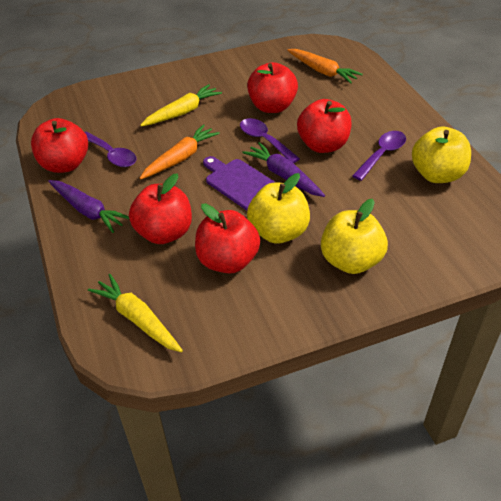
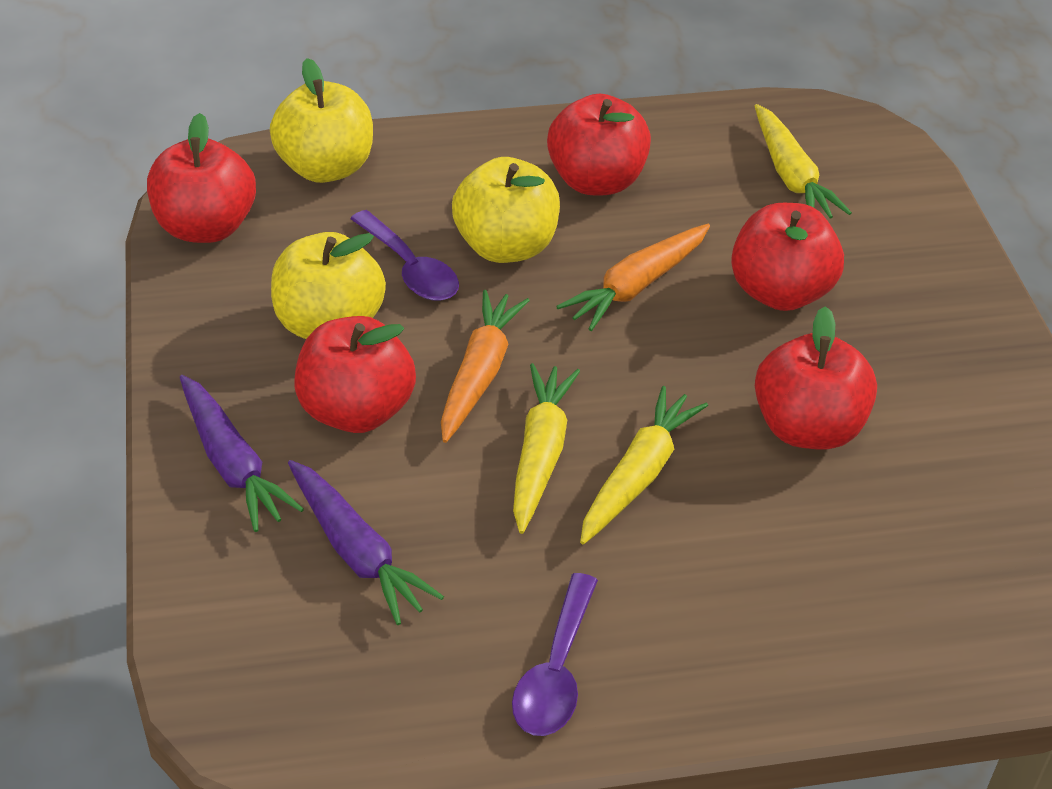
purple cutting board: [203,156,275,211] = 1 -> none = 0
purple spoon: [85,132,137,167] [240,118,300,163] [352,131,406,181] = 3 -> [350,210,459,301] [512,573,598,736] = 2
yellow carrot: [88,274,183,352] [140,84,222,126] = 2 -> [513,363,580,534] [580,386,708,544] [755,104,852,218] = 3

